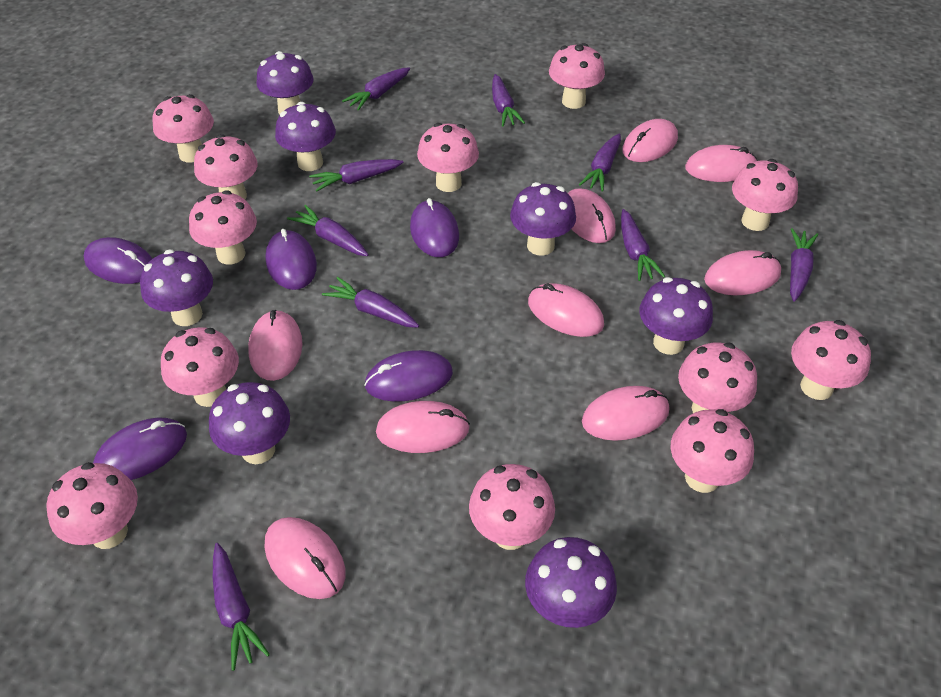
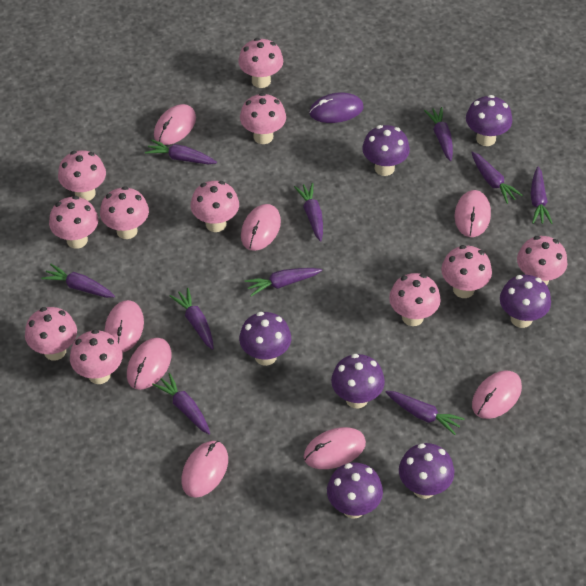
pink mouse: [248,310,302,381] [265,517,346,599] [376,401,470,453] [528,283,604,337] [568,188,616,243] [582,386,669,441] [622,119,678,162] [685,145,757,182] [704,250,781,295] = 9 -> [104,300,144,352] [127,338,172,390] [154,104,196,145] [181,441,228,498] [241,204,281,251] [304,427,366,469] [455,190,491,237] [472,370,522,419] = 8
pink mushroom: [46,462,138,549] [152,94,214,163] [161,327,239,407] [189,190,257,265] [194,134,258,199] [417,123,479,192] [469,464,555,550] [549,43,605,109] [671,409,754,493] [678,342,757,413] [732,159,798,231] [791,320,871,400] = 12 -> [25,307,77,361] [49,196,98,249] [58,150,106,201] [70,329,123,384] [100,186,149,239] [191,181,239,232] [238,38,283,88] [240,93,286,144] [389,273,441,326] [441,245,492,298] [517,236,567,285] = 11
purple carrot: [213,543,270,671] [287,205,369,256] [309,159,403,192] [322,277,419,328] [342,67,410,111] [492,74,525,127] [579,133,621,191] [621,209,665,281] [790,228,818,302] = 9 -> [41,264,115,298] [145,139,217,164] [152,373,210,434] [170,288,214,350] [245,268,322,296] [294,183,323,242] [386,391,465,435] [424,107,453,161] [471,151,523,204] [530,167,553,224] = 10
purple mouse: [84,237,152,284] [93,417,187,480] [266,229,317,290] [364,350,453,402] [410,198,459,257] = 5 -> [309,92,364,123] = 1

